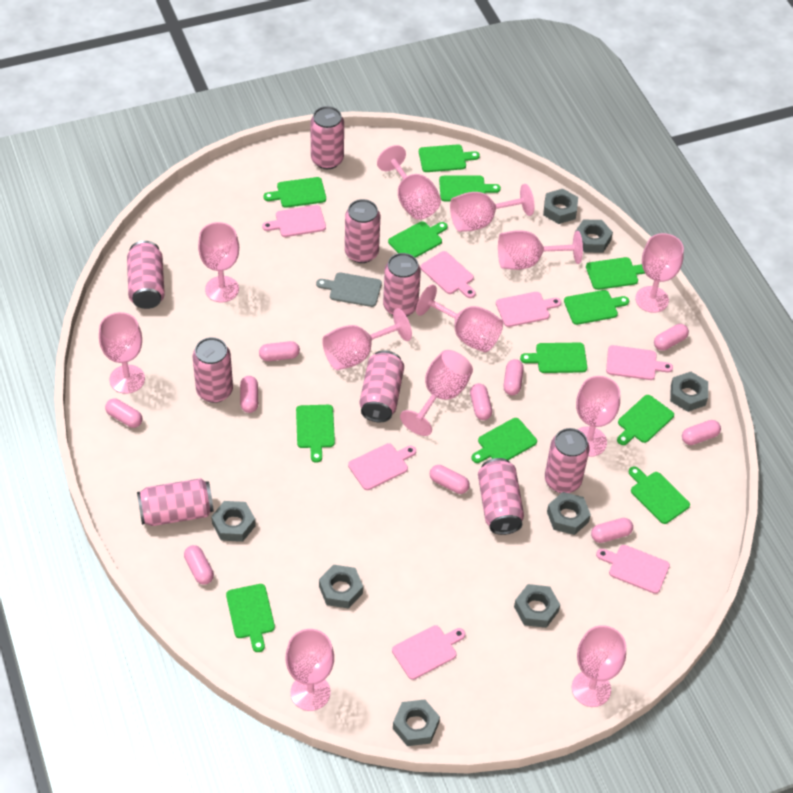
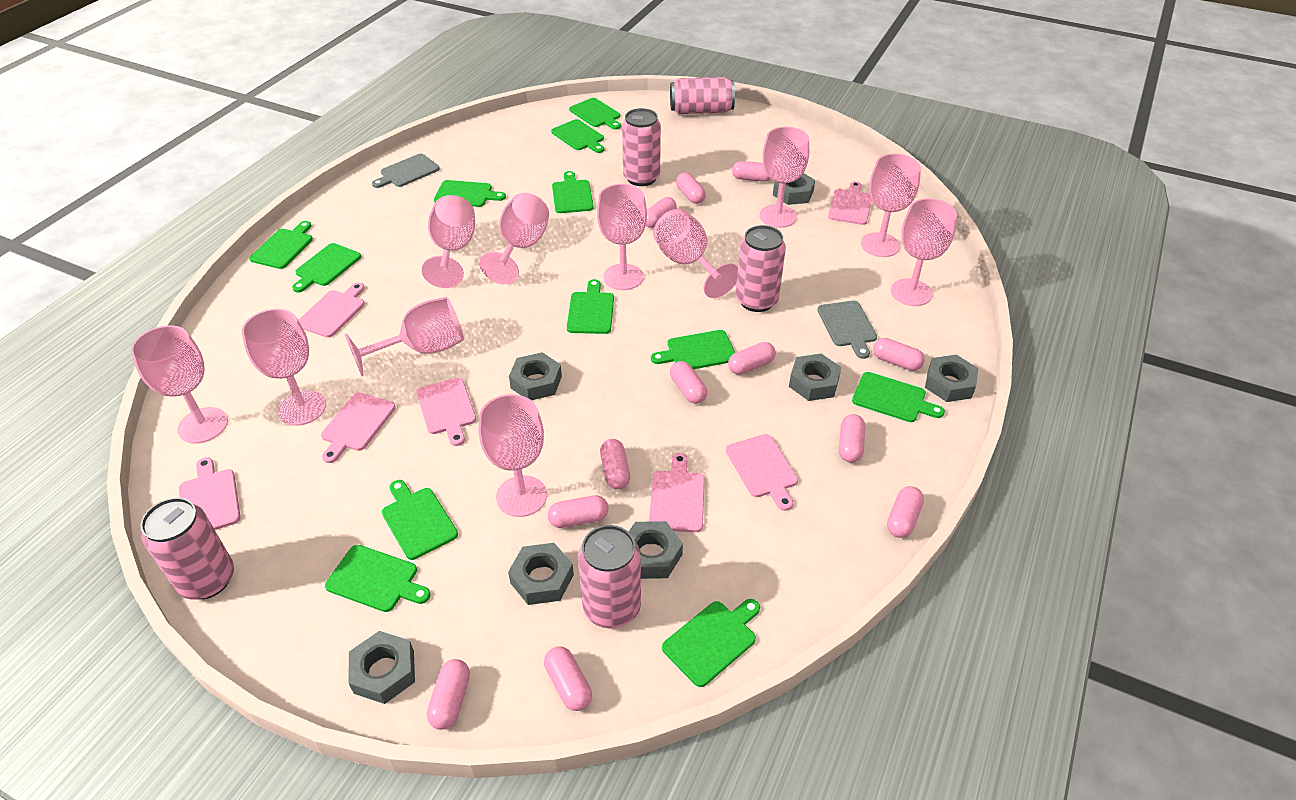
grey cutting board: [316,272,382,307] = 1 -> [372,154,440,188] [817,301,877,359] = 2
grey nut: [211,501,256,542] [319,565,363,609] [393,699,440,746] [514,584,560,628] [543,189,578,224] [547,492,591,535] [576,220,613,253] [670,372,708,412] = 8 -> [348,631,415,704] [508,543,574,605] [509,352,562,400] [629,521,683,579] [773,173,815,205] [789,353,841,401] [925,355,979,402] = 7
pink can: [127,241,165,309] [137,478,214,526] [193,337,233,403] [310,106,344,169] [345,199,380,263] [360,350,404,422] [383,253,421,316] [478,458,524,535] [545,428,590,493] = 9 -> [140,498,234,600] [578,525,641,629] [622,108,661,186] [670,77,735,114] [736,225,786,312] = 5
pink capsule: [105,399,143,428] [184,545,214,585] [240,376,258,413] [259,341,300,361] [430,465,470,494] [470,383,492,420] [503,359,523,395] [591,518,633,543] [654,324,689,351] [682,420,721,445] = 10 -> [427,659,470,730] [544,646,592,711] [548,495,609,528] [600,439,630,489] [646,197,677,228] [670,361,707,404] [676,173,706,204] [728,342,776,375] [732,161,771,182] [839,414,865,463] [873,338,925,371] [887,486,924,538] = 12
pink goblet: [99,312,145,394] [198,222,239,302] [286,629,334,711] [322,308,412,370] [377,145,441,219] [400,350,473,436] [416,285,503,353] [450,184,535,232] [498,230,583,270] [572,625,626,707] [576,376,620,457] [635,233,684,313] = 12 -> [131,325,228,443] [242,309,326,426] [345,297,464,376] [422,195,475,288] [479,193,549,284] [479,394,547,517] [597,184,647,290] [653,209,738,298] [760,127,809,228] [861,154,921,257] [891,198,957,306] = 11

